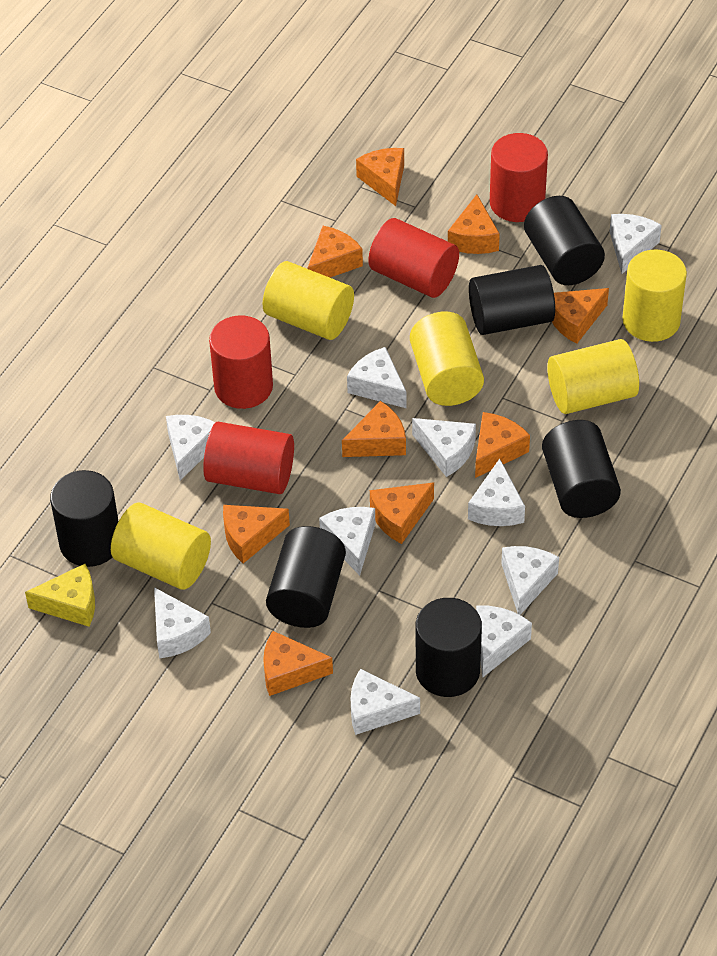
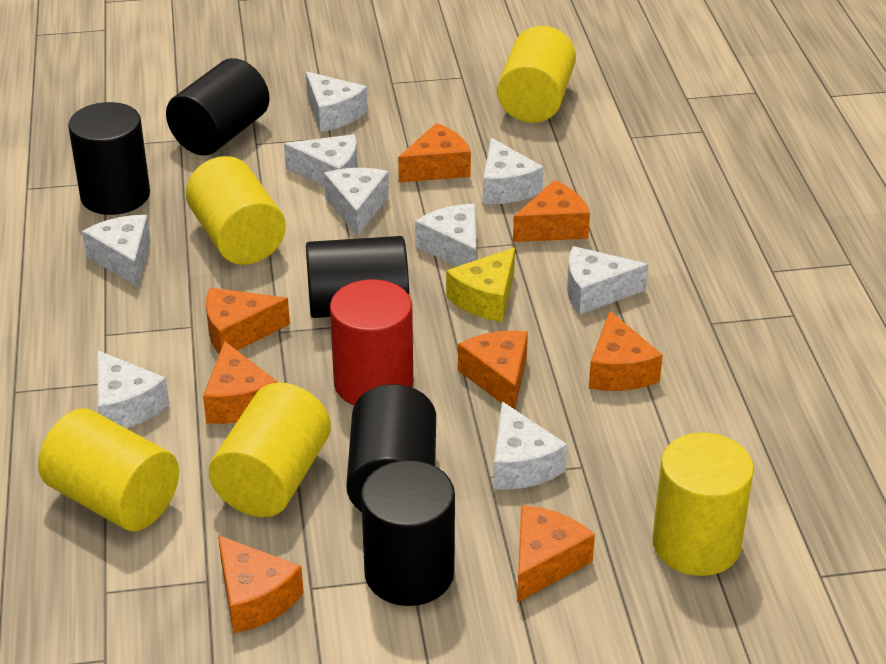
black cylinder: [50,470,119,567] [266,526,346,628] [416,598,482,697] [469,265,555,335] [524,196,605,285] [542,420,621,518] = 6 -> [68,102,150,215] [166,58,270,156] [306,236,409,318] [346,384,436,512] [361,460,455,606] = 5
orange cheese: [223,505,290,563] [263,631,333,696] [307,226,363,278] [342,401,406,457] [356,148,404,206] [370,482,434,544] [448,194,500,254] [475,412,530,478] [552,288,609,344] = 9 -> [203,341,277,424] [206,288,290,353] [218,535,304,634] [398,123,471,182] [458,330,528,409] [513,180,590,242] [517,505,595,602] [589,311,663,391] = 8
red cylinder: [203,422,294,494] [209,315,273,409] [368,218,459,298] [490,133,548,222] = 4 -> [330,279,413,405] = 1
white cheese: [154,587,211,659] [166,415,216,481] [319,507,375,576] [347,347,407,408] [351,669,420,735] [412,418,476,477] [468,459,525,526] [476,606,532,678] [501,546,559,615] [610,214,662,274] = 10 -> [82,215,151,287] [97,350,170,428] [284,134,357,187] [306,72,368,132] [324,168,389,237] [415,204,476,267] [483,138,544,204] [493,402,567,490] [567,246,648,315] = 9

